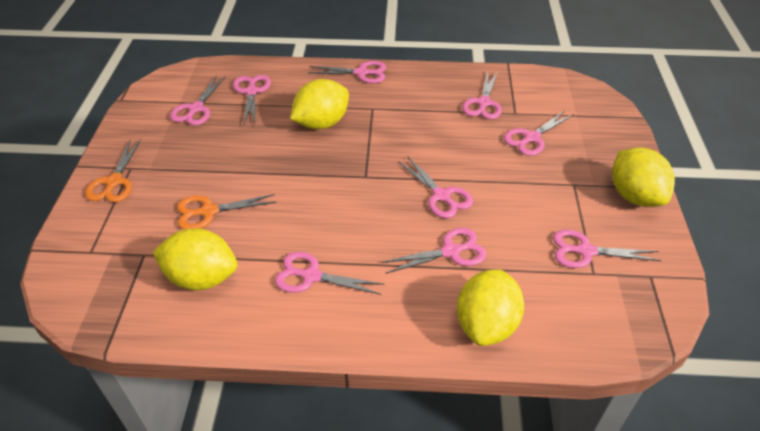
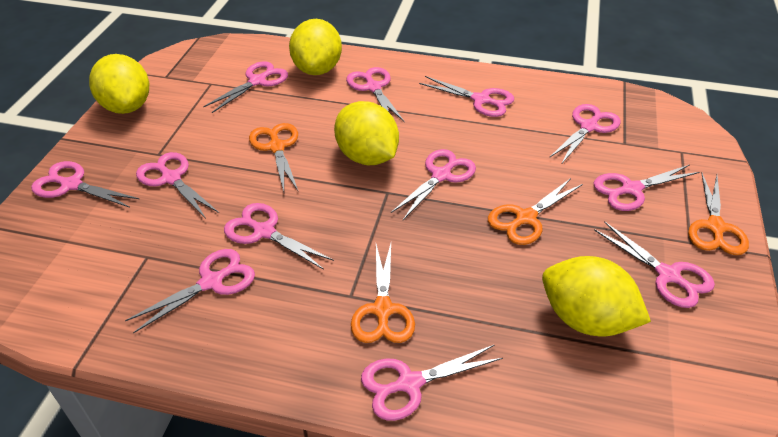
orange scissors: [85,139,141,202] [177,194,277,230] = 2 -> [249,123,298,192] [351,243,415,343] [488,178,583,245] [688,173,749,255] = 4
pink scissors: [170,75,226,125] [233,75,271,124] [275,252,385,295] [309,61,386,83] [382,228,487,274] [398,156,473,218] [462,71,502,119] [504,110,574,156] [553,230,661,268] = 9 -> [31,161,139,208] [125,249,255,334] [136,152,219,219] [203,61,288,113] [224,203,334,270] [346,67,405,122] [361,345,503,421] [391,149,476,220] [419,76,514,117] [549,104,620,163] [593,165,699,211] [594,221,715,308] = 12

